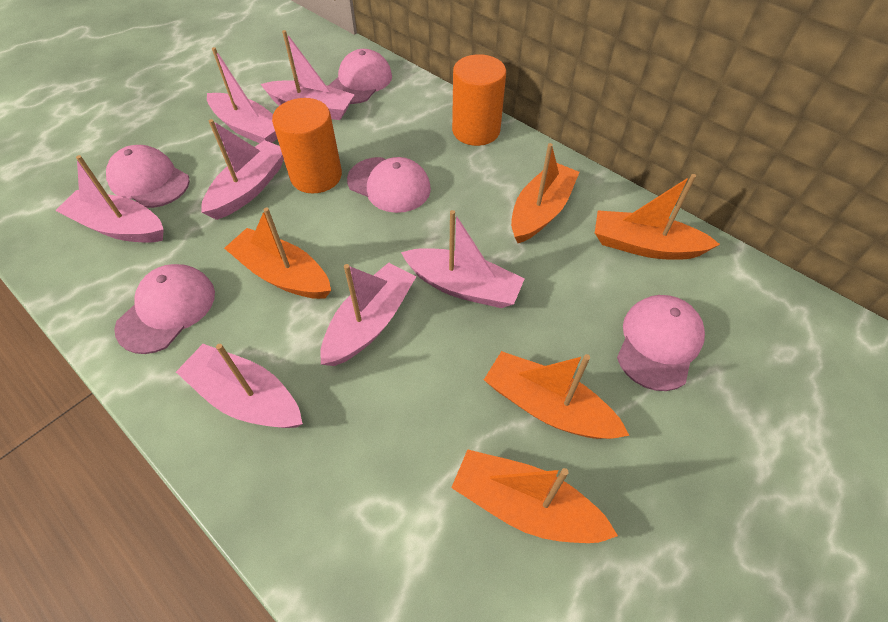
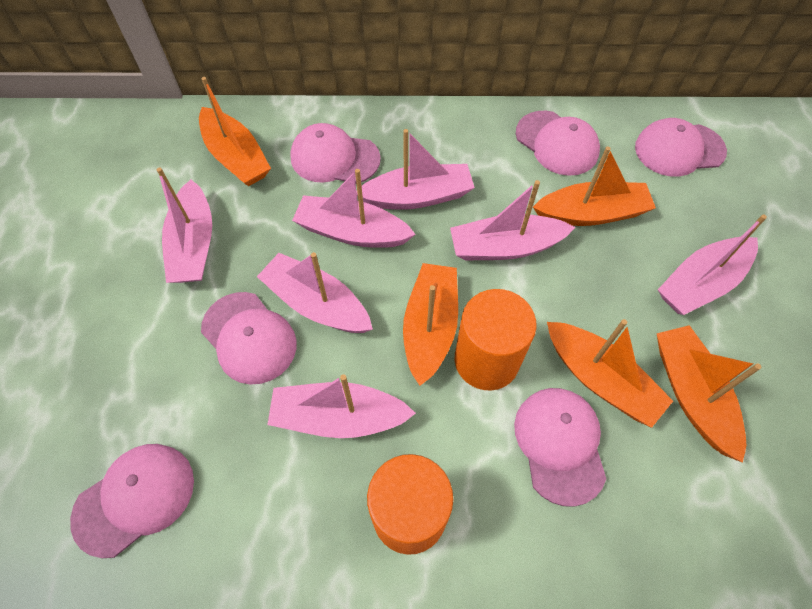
pink cap: [106,145,190,208] [114,264,215,354] [328,49,392,104] [347,157,431,213] [617,295,705,391] = 5 -> [70,444,194,558] [201,292,297,385] [290,123,381,184] [514,388,606,507] [516,111,600,176] [635,118,727,177] = 6

